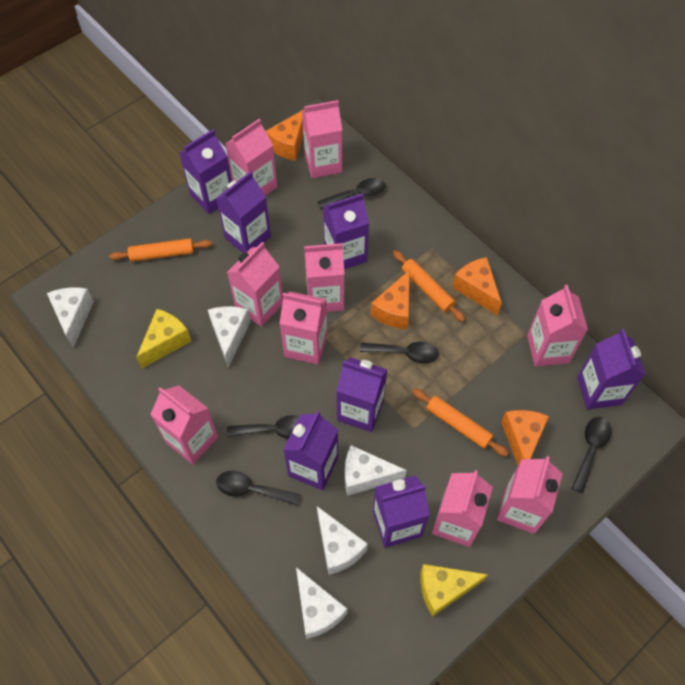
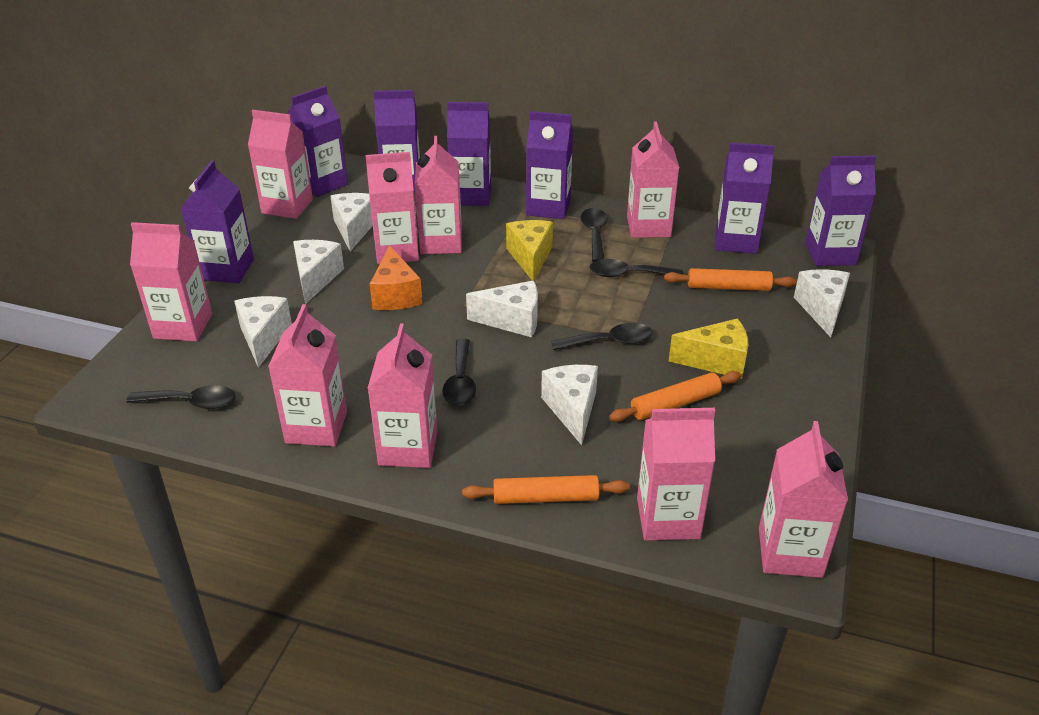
orange cheese: [266,109,305,161] [371,270,410,329] [452,257,502,316] [501,410,549,465] = 4 -> [370,245,423,310] = 1
white cheese: [47,287,94,348] [208,306,251,367] [296,567,347,639] [317,506,368,575] [345,445,407,496] = 5 -> [234,296,292,368] [293,240,344,304] [330,193,373,251] [466,281,538,337] [541,365,598,445] [794,269,850,337] = 6

